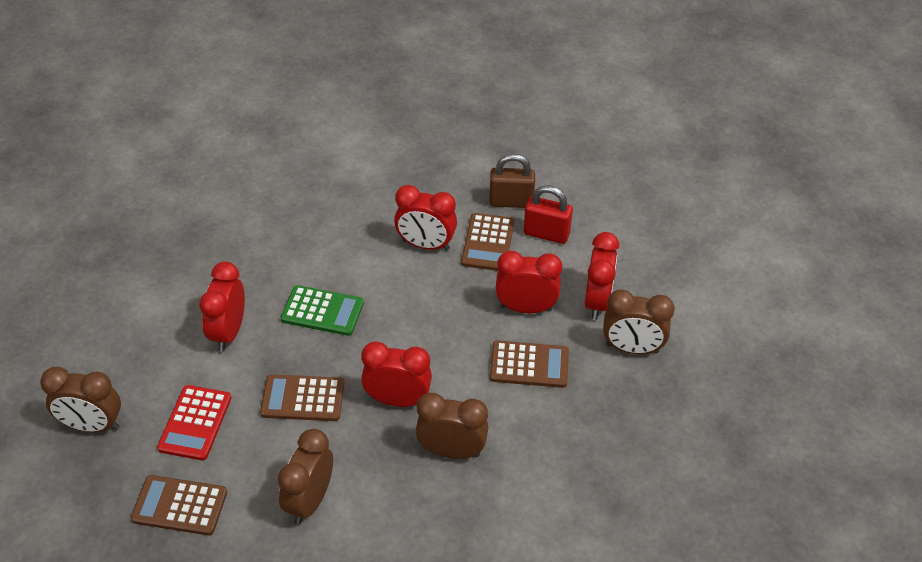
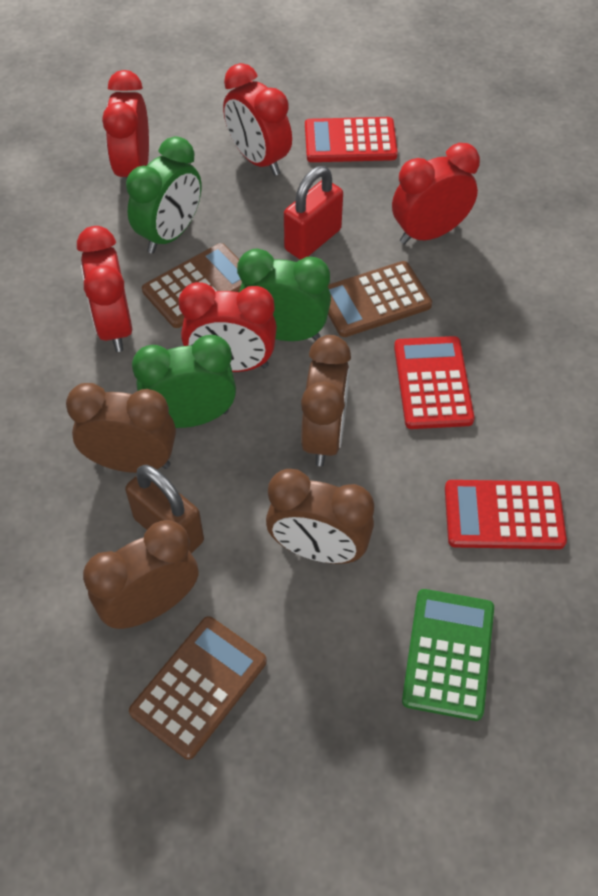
brown calculator: [131,475,227,535] [260,374,344,421] [461,213,515,271] [490,340,569,388] = 4 -> [129,616,267,760] [142,243,242,328] [328,261,432,337] = 3
green clock: none = 0 -> [126,136,202,254] [132,335,236,428] [237,248,331,341] = 3
red calculator: [157,385,231,460] = 1 -> [305,117,398,162] [394,336,474,429] [445,480,567,549] = 3

